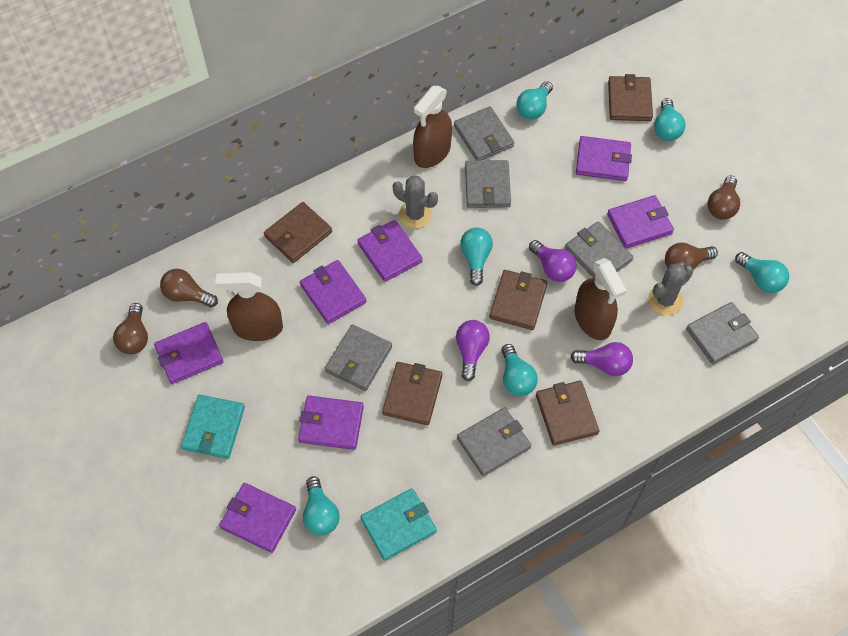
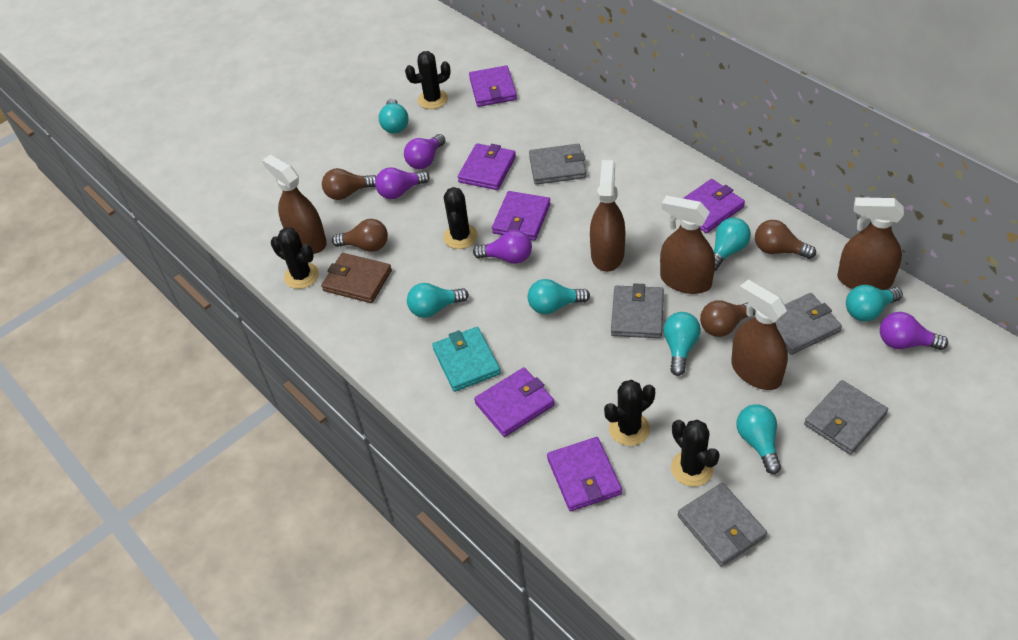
black cactus: none = 0 -> [271,227,319,289] [405,51,451,109] [443,187,478,249] [604,380,655,446] [671,420,720,487] = 5
brown spray bottle: [215,272,283,341] [413,86,452,168] [574,258,627,340] = 3 -> [262,154,327,254] [590,160,625,272] [660,195,715,294] [731,279,788,390] [837,197,904,290] = 5
brown wallet: [264,202,332,263] [382,362,442,425] [489,270,548,330] [536,381,599,446] [608,74,653,121] = 5 -> [321,253,392,303] = 1
grey cactus: [393,176,438,229] [648,263,694,315] = 2 -> none = 0
grey wallet: [325,324,392,391] [454,106,514,161] [457,407,531,476] [465,160,511,208] [565,221,634,278] [686,302,759,364] = 6 -> [529,144,586,185] [611,283,664,338] [678,483,767,567] [776,293,842,355] [804,380,888,455] = 5
purple light bulb: [456,320,490,381] [529,240,577,282] [571,342,633,376] = 3 -> [375,167,430,199] [404,134,446,169] [473,230,532,264] [880,312,948,350] = 4
purple wallet: [154,322,223,384] [219,483,296,553] [298,396,364,450] [300,260,366,324] [357,220,422,282] [576,136,632,181] [607,195,674,249] = 7 -> [458,143,516,190] [469,65,517,107] [474,367,555,437] [492,191,551,241] [547,437,622,511] [683,179,745,233] = 6
turquoise light bulb: [303,476,340,535] [460,227,493,286] [501,344,538,396] [516,81,553,120] [654,98,685,141] [735,252,789,293] = 6 -> [379,99,409,134] [407,283,469,318] [528,279,590,314] [663,312,701,376] [713,218,751,271] [736,404,781,474] [846,285,903,321] = 7
turquoise wallet: [181,395,245,459] [360,488,437,561] = 2 -> [432,327,501,392] = 1

